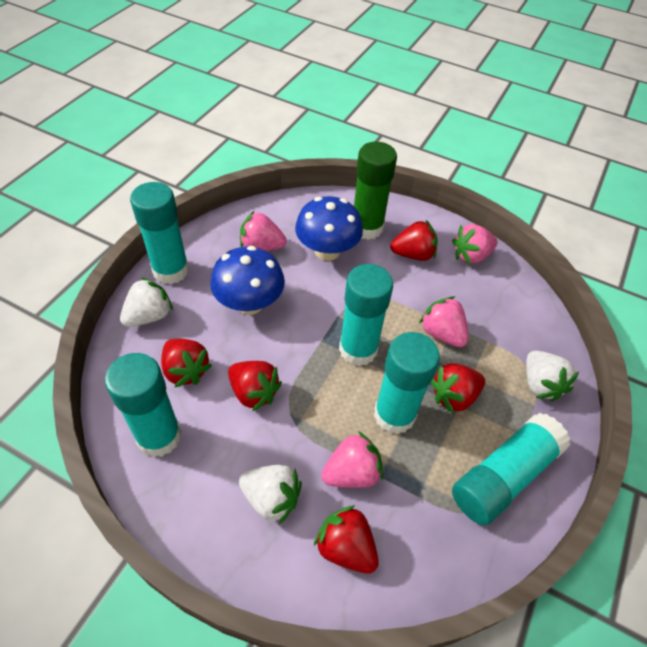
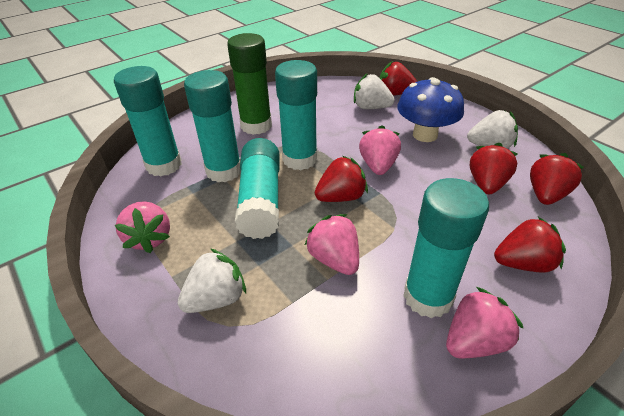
blue mushroom: [210,246,285,315] [295,196,363,261] = 2 -> [397,77,464,142] = 1

